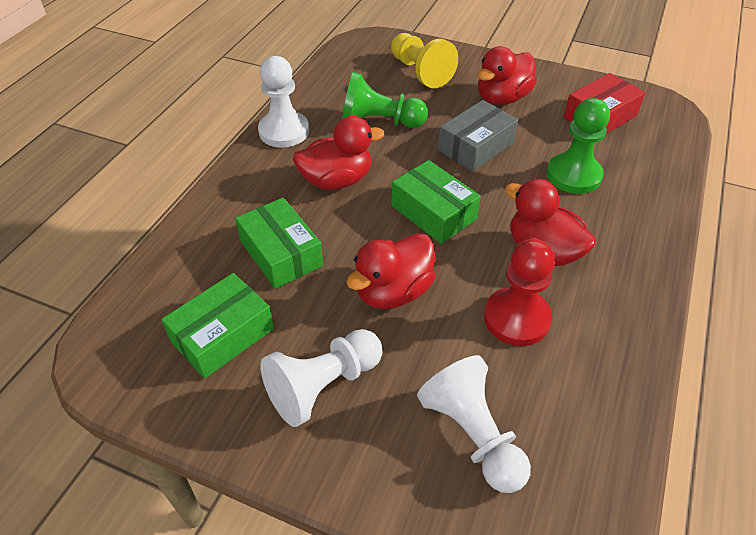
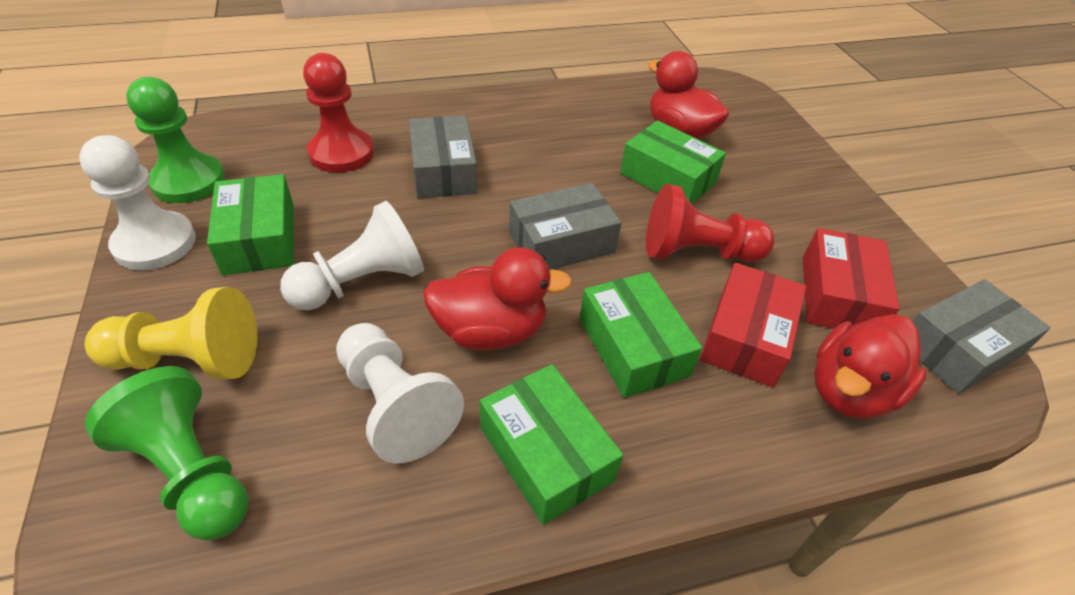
green box: [161,273,274,379] [235,197,323,289] [391,160,481,244] = 3 -> [207,174,294,275] [480,364,623,525] [579,272,702,398] [620,120,726,204] = 4
grey box: [438,100,519,172] = 1 -> [409,116,477,199] [509,183,622,270] [913,279,1051,394] = 3
red box: [563,73,645,134] = 1 -> [700,263,806,387] [803,228,900,329] = 2
red duck: [293,116,385,190] [346,233,436,309] [477,46,537,105] [505,179,596,266] = 4 -> [423,247,572,350] [648,51,729,139] [814,314,927,419] = 3
red pawn: [484,239,555,346] = 1 -> [303,53,374,173] [646,184,774,262] = 2

